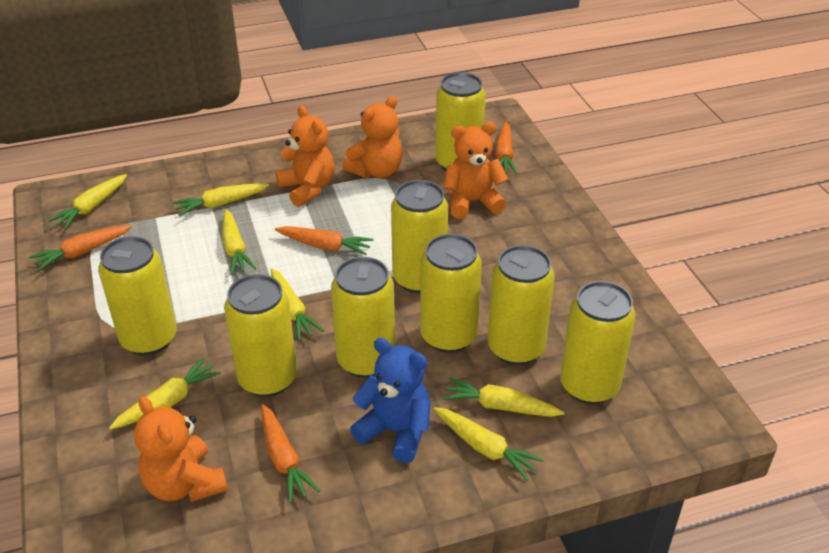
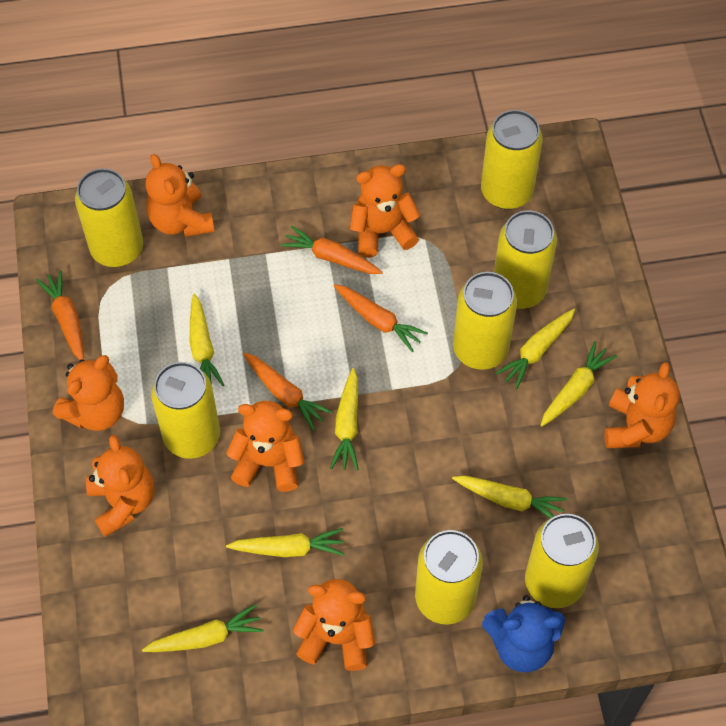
orange teddy bear: [134,396,228,502] [276,106,334,207] [342,96,403,178] [444,122,508,219] = 4 -> [53,355,124,431] [86,435,154,537] [145,154,215,237] [226,401,304,492] [293,579,375,671] [350,164,420,258] [605,362,679,448] = 7
yellow can: [98,236,177,355] [224,274,297,397] [331,257,395,378] [391,180,448,294] [420,234,482,353] [435,72,486,171] [488,245,555,365] [560,281,636,404] = 8 -> [75,168,143,267] [151,362,220,459] [415,530,483,625] [453,272,517,370] [481,110,543,209] [494,210,557,309] [525,514,599,608] = 7

